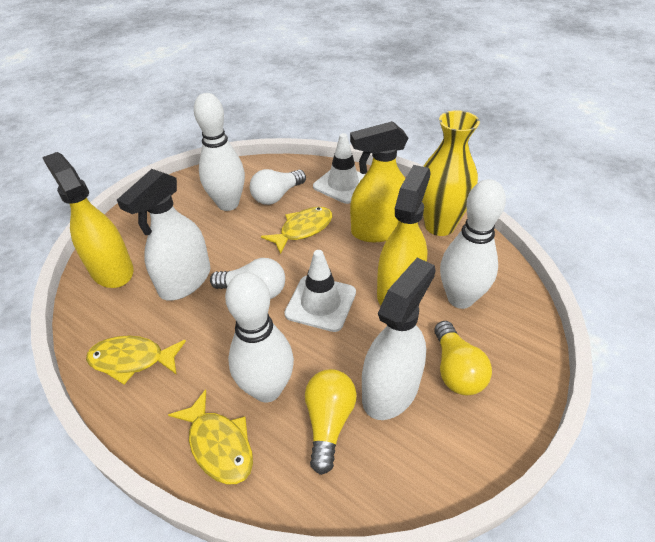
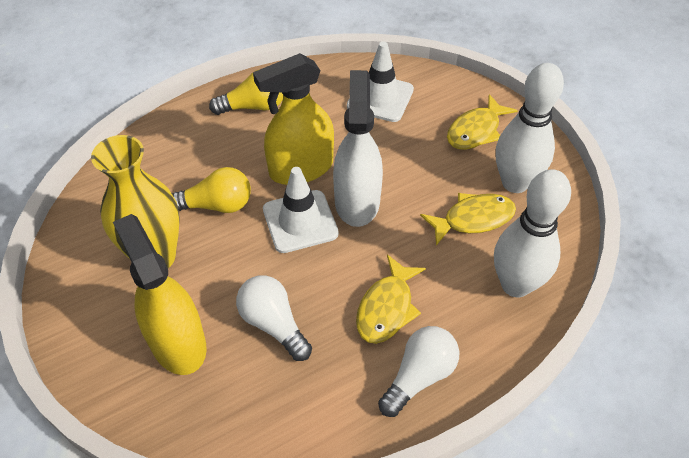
white bowling pin: [194,93,245,211] [225,272,294,402] [440,179,506,309] = 3 -> [494,169,571,297] [496,63,564,193] = 2
white spray bottle: [117,169,211,301] [362,258,436,420] = 2 -> [333,70,383,227] = 1
yellow spray bottle: [42,152,133,288] [350,121,408,242] [377,165,431,306] = 3 -> [113,214,207,375] [253,53,334,185] = 2

